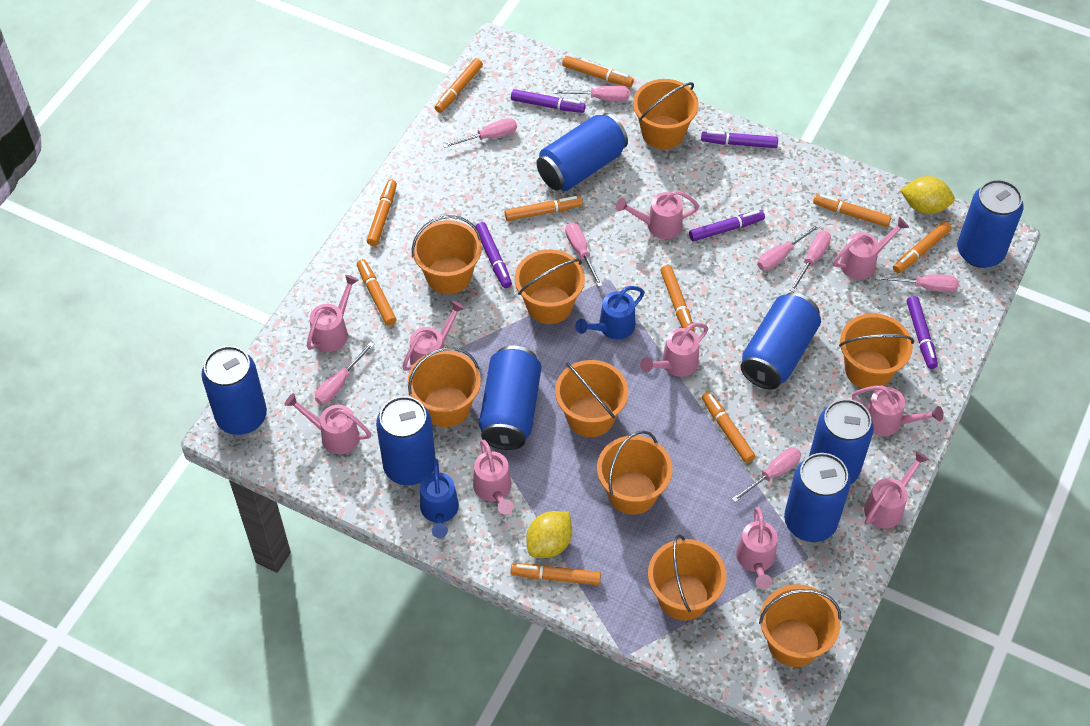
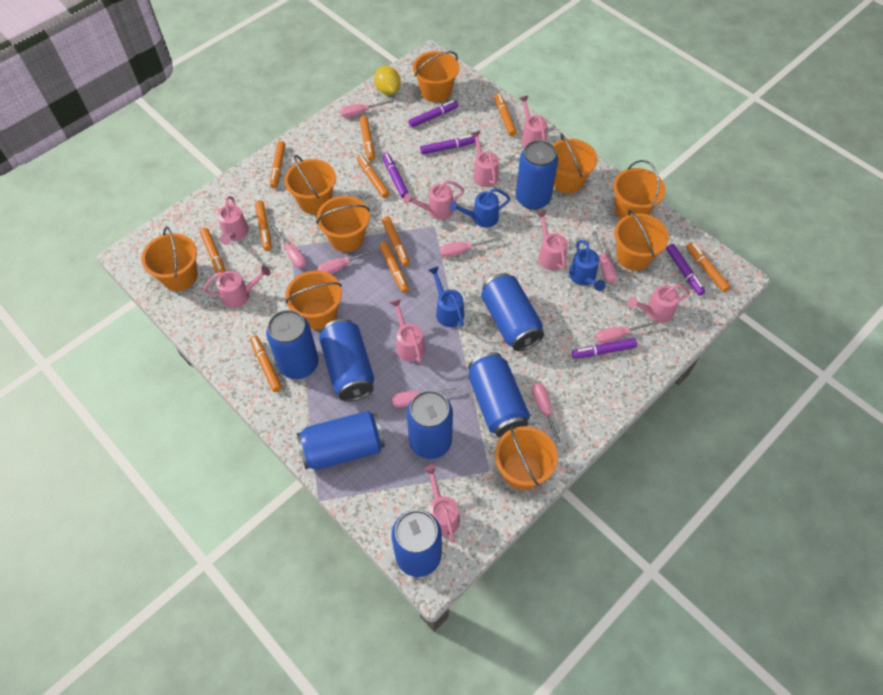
blue watering can: [420,459,459,538] [575,286,645,339] = 2 -> [428,266,464,327] [449,188,510,228] [569,240,606,291] = 3
pink watering can: [285,393,371,454] [307,275,359,352] [402,301,465,371] [473,439,513,514] [616,190,699,239] [640,323,708,377] [736,507,778,589] [833,217,909,280] [852,386,943,436] [864,451,929,528] = 10 -> [203,266,271,308] [217,196,249,245] [390,299,425,363] [404,180,464,220] [424,465,460,543] [471,131,498,187] [519,95,547,147] [536,211,567,270] [627,284,690,323] = 9
yellow lemon: [526,511,572,558] [900,176,955,214] = 2 -> [374,66,401,95] = 1

